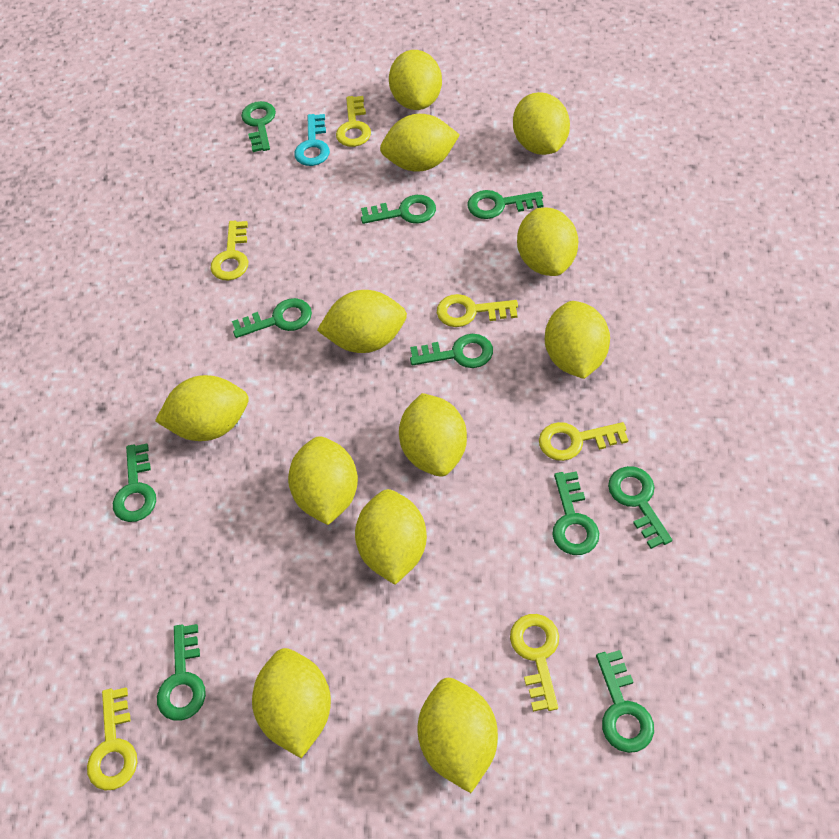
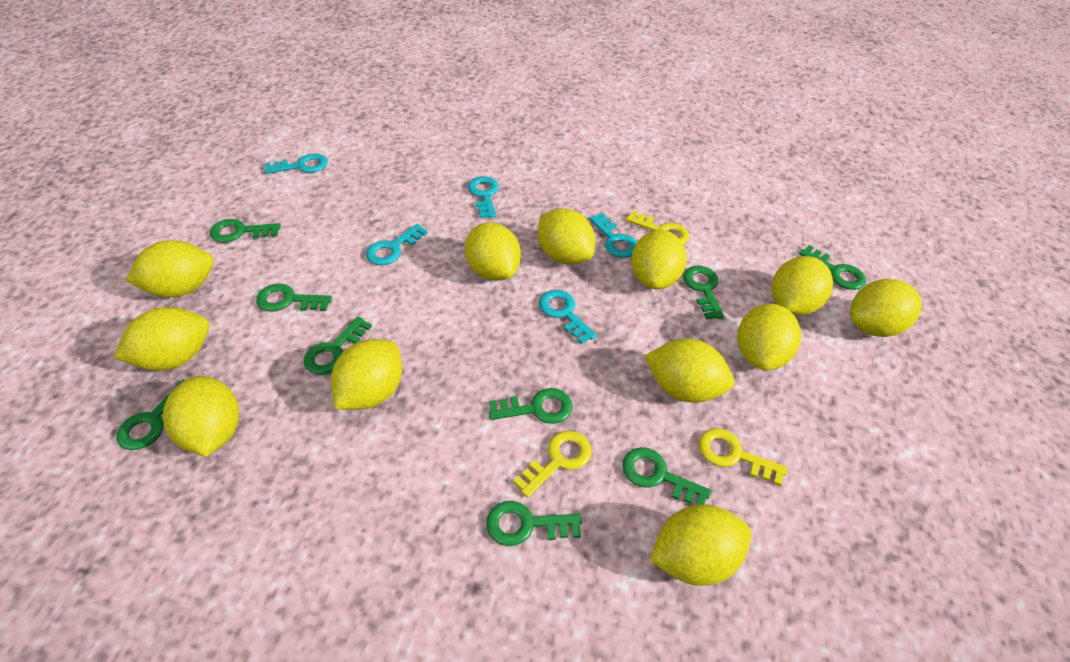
green key: [113,444,156,522] [157,624,206,721] [232,298,312,338] [241,101,276,152] [361,195,436,224] [410,334,493,368] [468,190,544,219] [552,471,599,555] [596,650,654,753] [608,466,672,549] = 10 -> [116,379,185,450] [210,219,281,242] [256,284,332,312] [304,317,372,375] [486,501,582,546] [489,388,572,424] [622,447,711,505] [683,266,724,319] [799,245,866,290] = 9
turquoise key: [294,114,330,166] = 1 -> [264,153,328,174] [366,224,428,265] [468,176,499,218] [539,290,597,344] [589,213,637,258] = 5
yellow key: [87,687,137,791] [210,221,248,281] [336,96,371,147] [437,294,518,327] [510,614,559,712] [539,422,628,461] = 6 -> [513,431,591,498] [626,211,689,244] [699,428,788,486] = 3

